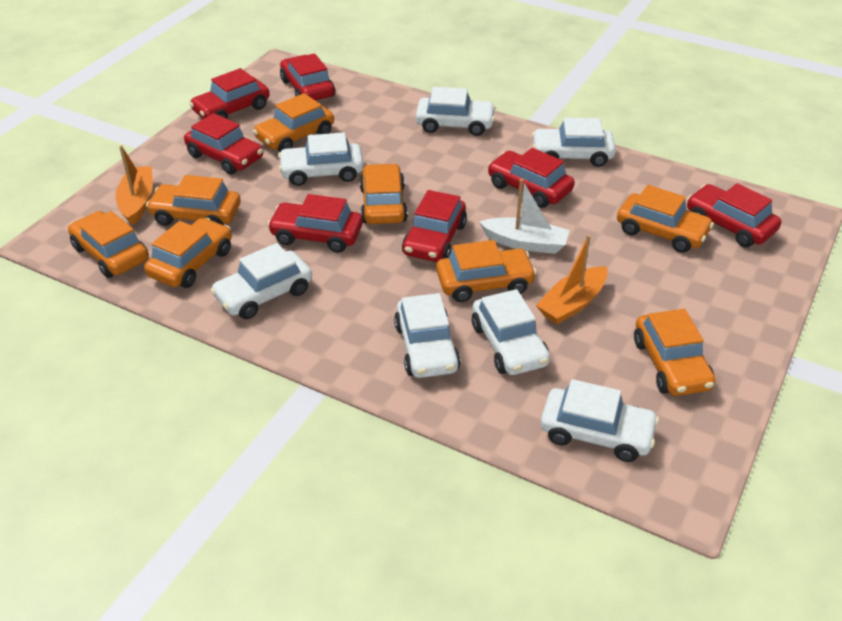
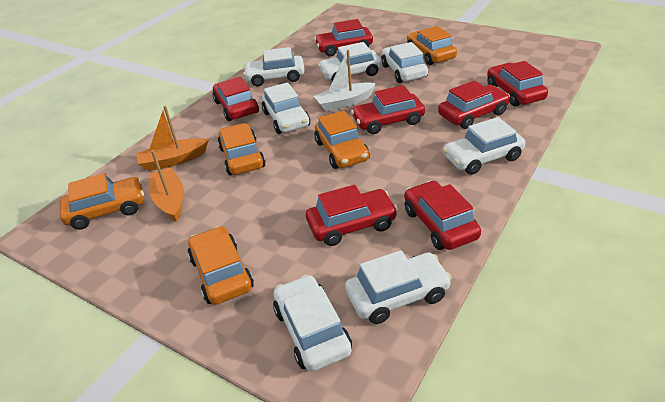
orange car: [68,211,149,278] [144,218,232,288] [146,175,241,226] [253,93,334,152] [359,163,408,224] [436,240,537,302] [617,185,714,253] [634,309,716,396] = 8 -> [60,173,144,230] [188,226,254,305] [218,123,265,176] [314,111,370,169] [407,26,457,65] = 5

